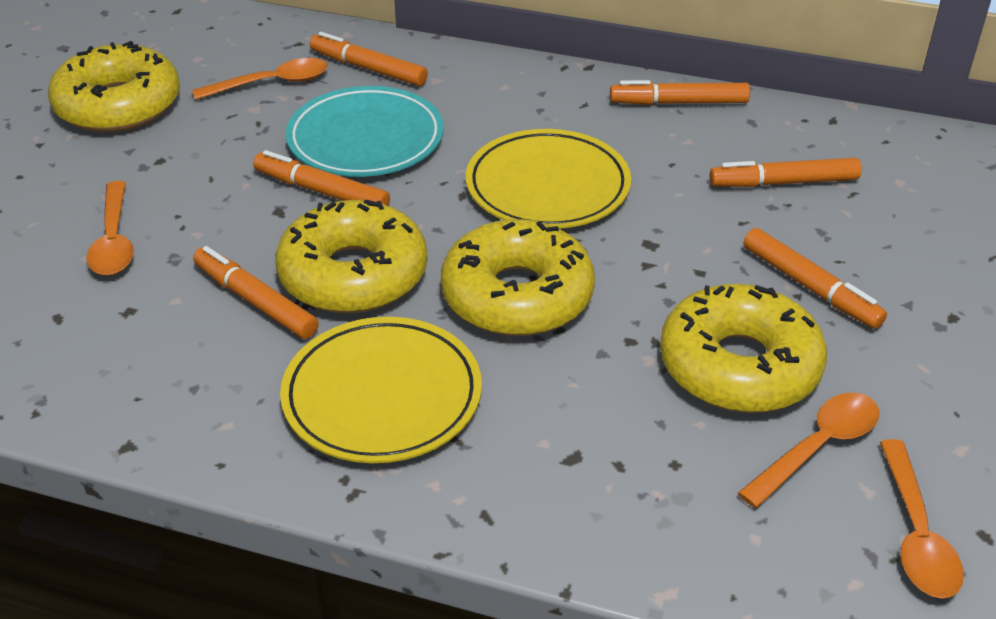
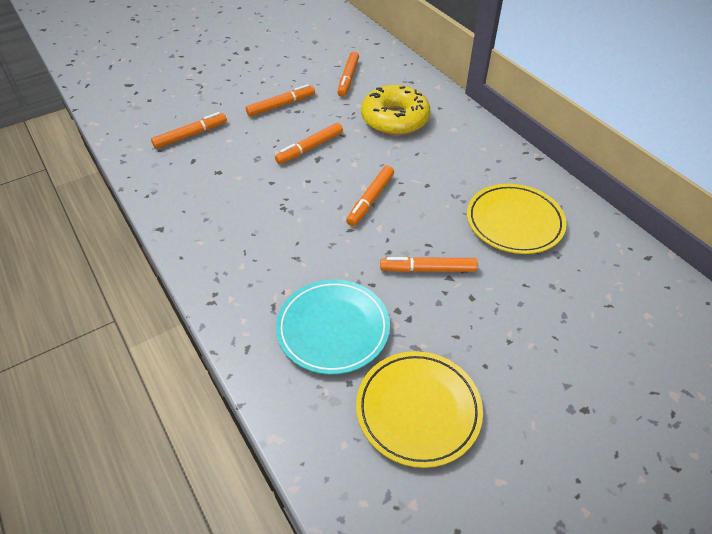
orange spoon: [86,181,134,275] [192,58,328,100] [738,393,879,508] [880,439,964,599] = 4 -> none = 0
yellow donut: [48,41,180,132] [275,199,427,314] [441,219,595,336] [660,284,827,413] = 4 -> [361,85,430,135] = 1

